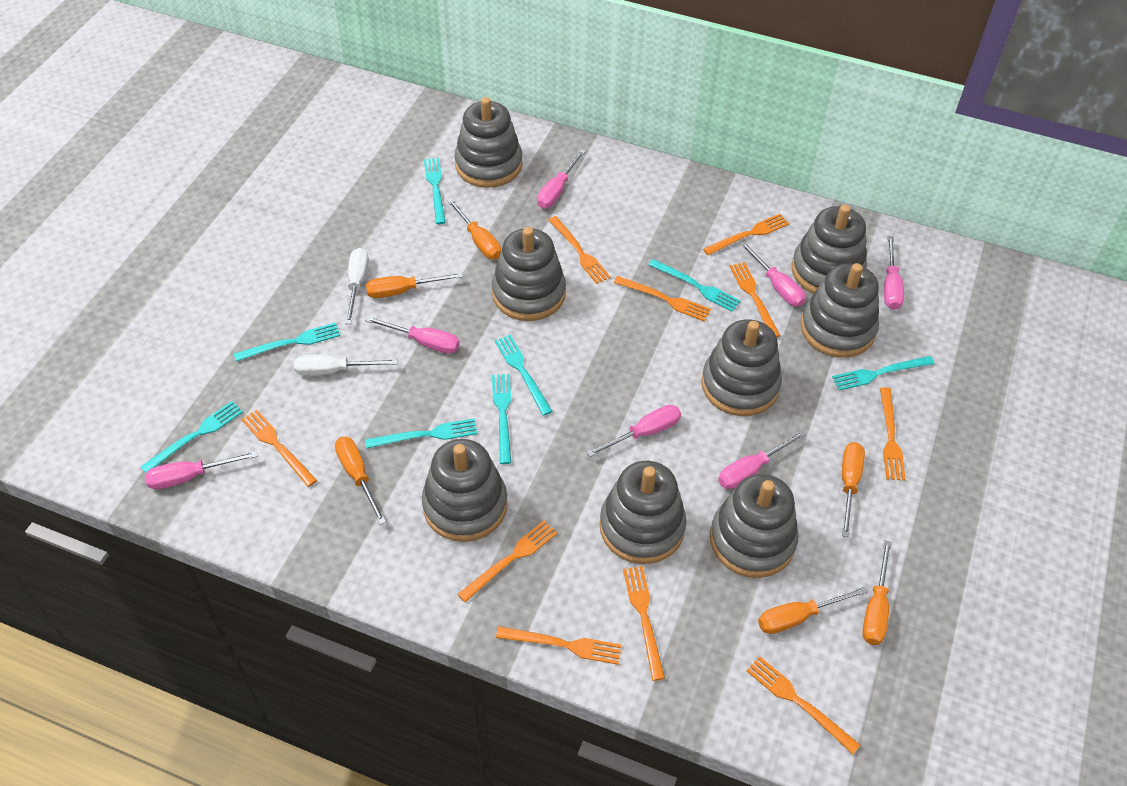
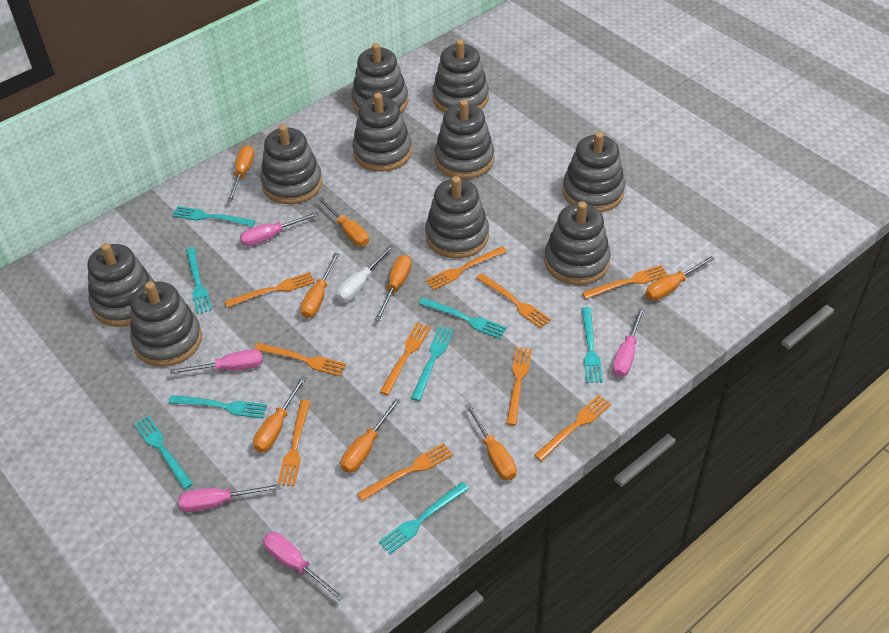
grey stacking toy: [422,439,508,542] [454,97,522,188] [492,227,566,321] [600,461,686,564] [701,319,782,416] [710,474,799,578] [792,205,867,294] [800,263,879,358] = 8 -> [87,243,155,327] [130,281,202,367] [260,124,322,204] [351,43,408,113] [352,93,412,172] [425,176,489,259] [432,39,489,113] [434,100,494,179] [544,201,611,285] [563,132,625,212] = 10
orange screwdriver: [335,437,386,525] [366,273,463,298] [447,198,501,259] [758,586,868,634] [842,442,865,537] [862,540,892,645] = 6 -> [227,145,254,202] [253,376,306,452] [300,253,339,318] [317,197,369,246] [341,398,400,473] [375,255,412,321] [465,403,517,480] [646,256,715,301] = 8
pink screwdriver: [145,451,258,489] [365,316,460,354] [537,149,586,209] [587,405,681,457] [718,430,806,489] [740,242,806,307] [884,236,904,310] = 7 -> [170,349,263,374] [178,484,281,512] [240,212,320,246] [263,532,344,601] [612,307,645,377] = 5
white screwdriver: [294,354,398,376] [345,248,369,324] = 2 -> [337,245,394,302] = 1

